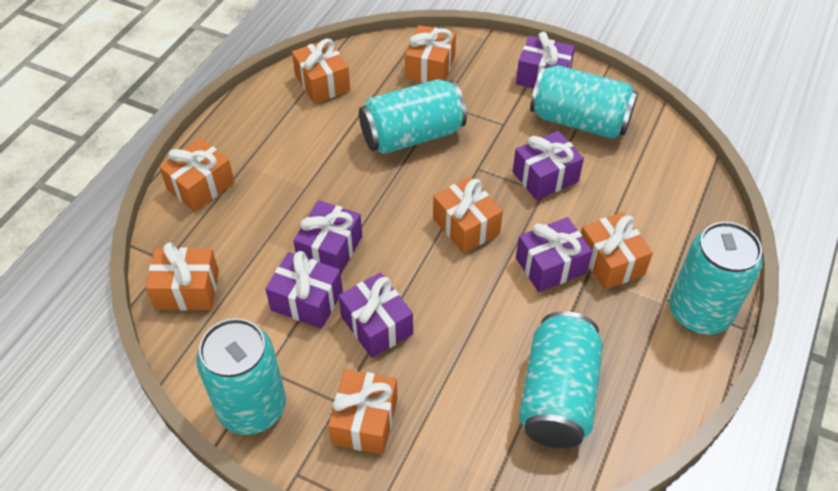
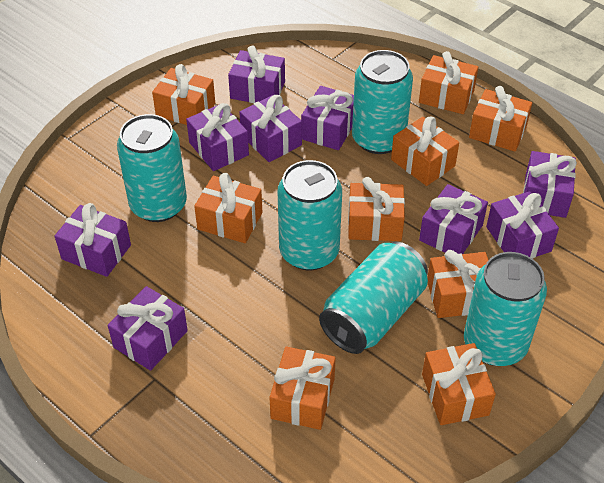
orange gift: [146,243,219,310] [159,138,235,212] [292,39,350,104] [328,369,398,454] [405,25,456,83] [433,177,503,253] [581,212,653,290] = 7 -> [152,64,215,125] [194,173,262,243] [269,346,336,430] [348,177,405,241] [391,117,459,186] [419,51,478,114] [422,343,496,425] [427,250,488,318] [469,86,532,151] = 9
purple gift: [265,251,343,328] [293,200,362,273] [339,273,413,358] [513,131,584,200] [516,32,575,89] [516,217,592,292] = 6 -> [55,203,131,277] [108,286,188,371] [186,103,249,171] [228,45,285,103] [239,95,302,162] [301,86,354,150] [419,184,488,254] [486,191,559,259] [523,151,577,218] = 9

